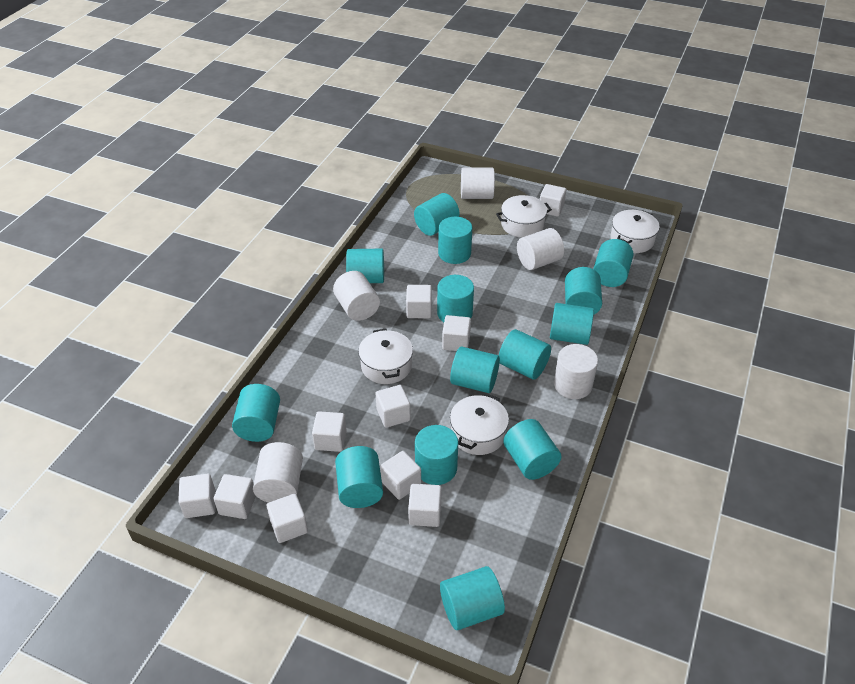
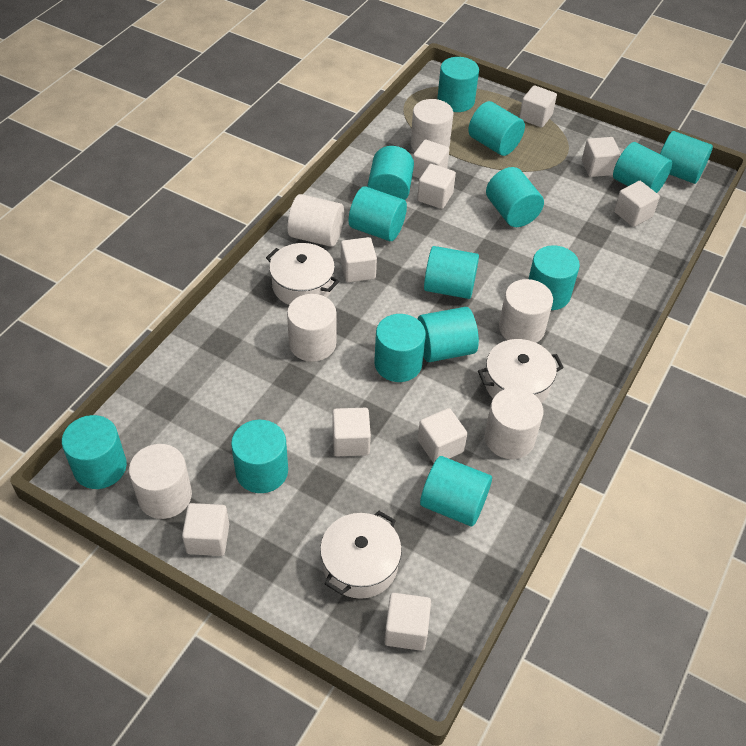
white cylinder: [253,442,303,503] [333,271,380,321] [461,167,495,199] [517,228,564,270] [554,344,598,399] = 5 -> [129,444,192,519] [287,294,336,362] [288,194,344,247] [411,99,453,151] [485,388,543,459] [499,279,553,343] = 6
white pot: [358,328,413,384] [450,394,509,455] [496,195,552,238] [610,210,660,253] = 4 -> [266,243,339,305] [320,511,402,599] [478,339,564,403] = 3

